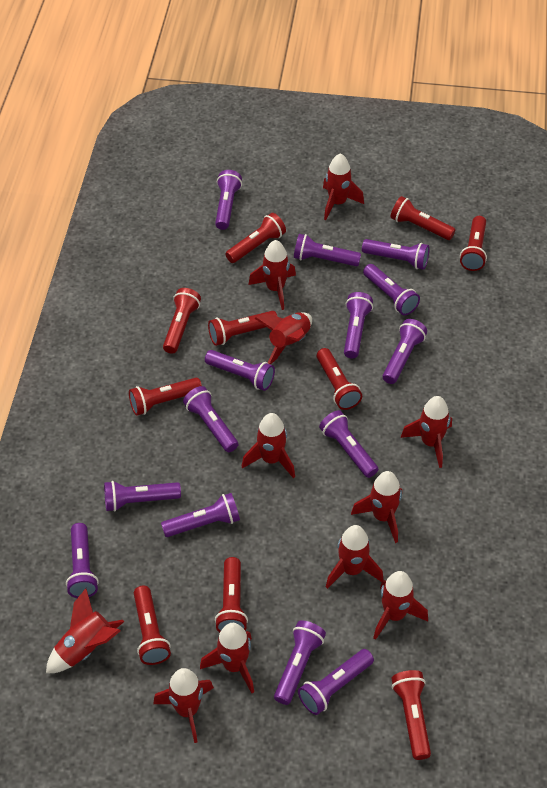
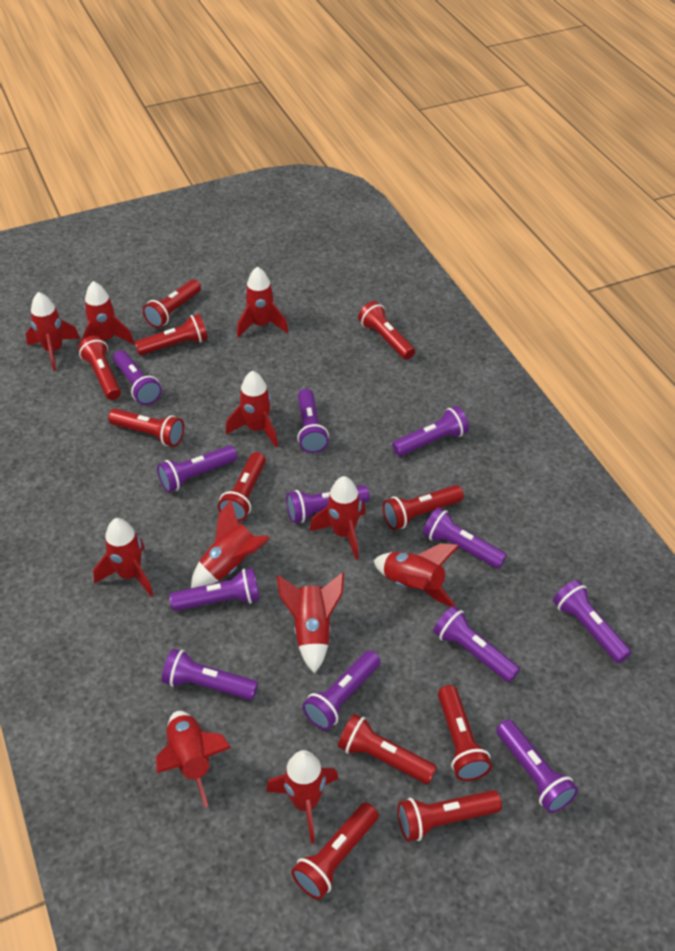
purple flashlight: [66,523,99,598] [104,481,181,512] [161,493,240,537] [183,386,238,452] [205,350,275,391] [215,170,242,230] [274,620,326,705] [294,234,361,267] [298,649,374,715] [319,410,378,478] [344,292,373,358] [362,239,429,270] [363,264,420,315] [383,319,427,384] = 14 -> [113,350,162,405] [157,445,237,492] [162,648,258,700] [169,568,260,611] [286,485,370,523] [297,389,329,453] [302,650,381,730] [392,406,469,456] [423,507,507,569] [433,606,520,683] [496,719,578,813] [553,580,631,663] = 12
red flashlight: [129,378,202,416] [134,586,171,665] [163,288,201,354] [208,311,278,346] [215,557,248,633] [225,213,286,263] [316,348,362,410] [391,196,456,240] [391,670,431,760] [460,216,487,271] = 10 -> [78,336,121,400] [108,409,184,447] [134,314,208,355] [143,280,201,328] [218,452,266,521] [291,802,378,900] [338,714,437,784] [358,301,415,360] [383,485,464,530] [398,790,502,842] [438,685,492,781] = 11

